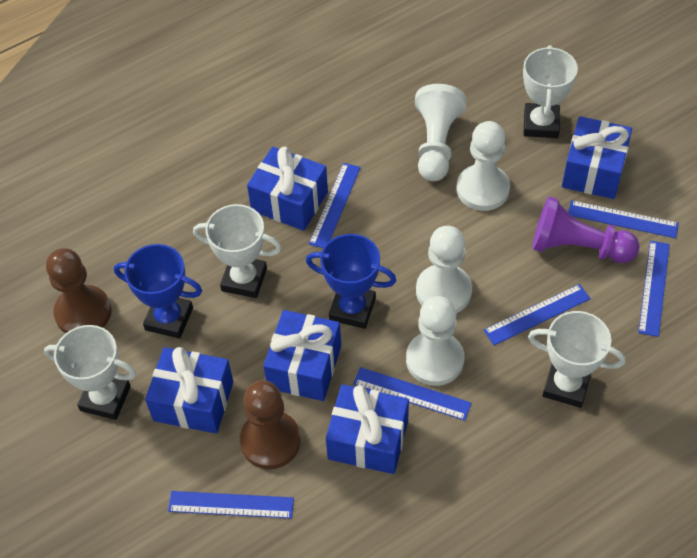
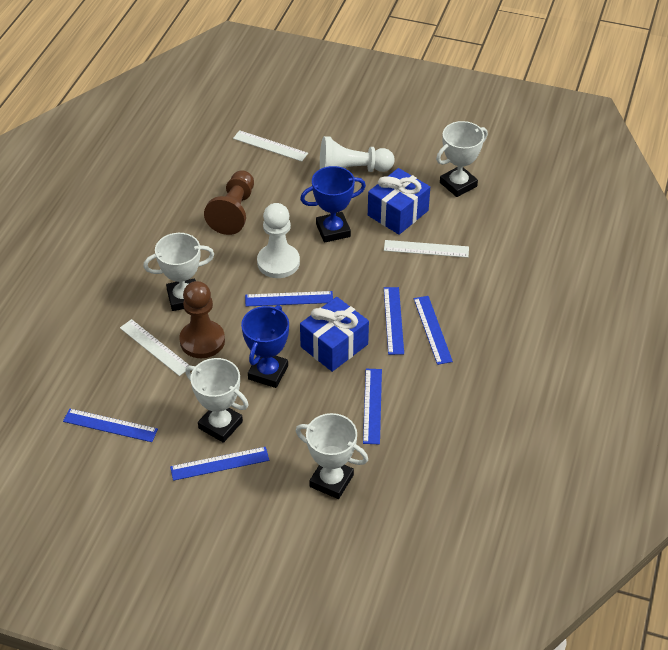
blue gift: [145,347,233,434] [247,146,328,231] [263,310,341,401] [326,384,409,474] [562,116,632,199] = 5 -> [300,297,369,372] [368,168,430,235] = 2
purple pawn: [532,196,640,263] = 1 -> none = 0
white pawn: [406,296,464,386] [415,84,467,181] [416,226,472,313] [456,121,510,211] = 4 -> [257,203,300,278] [320,136,394,172] = 2
white ruler: none = 0 -> [120,319,190,376] [233,130,308,162] [384,240,469,258] = 3

